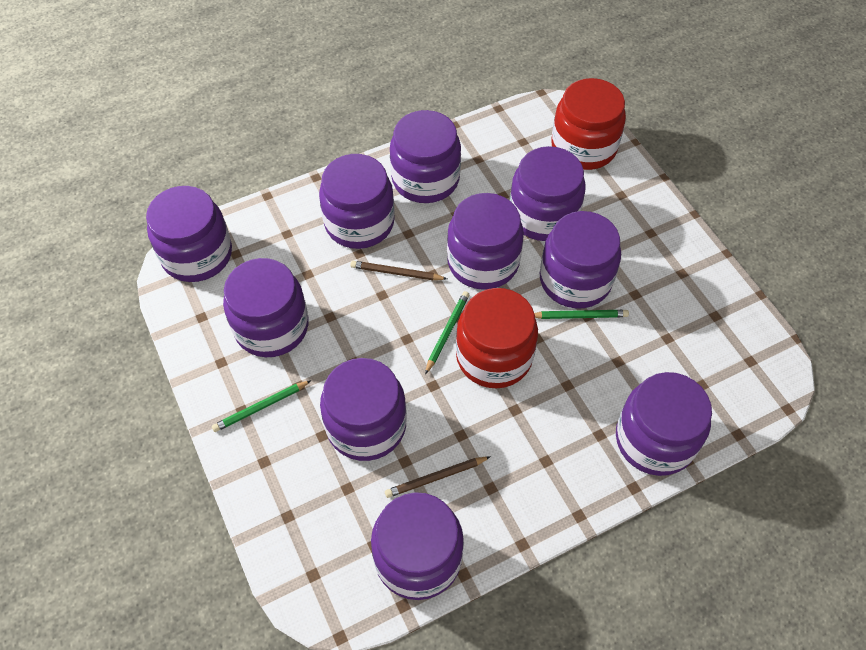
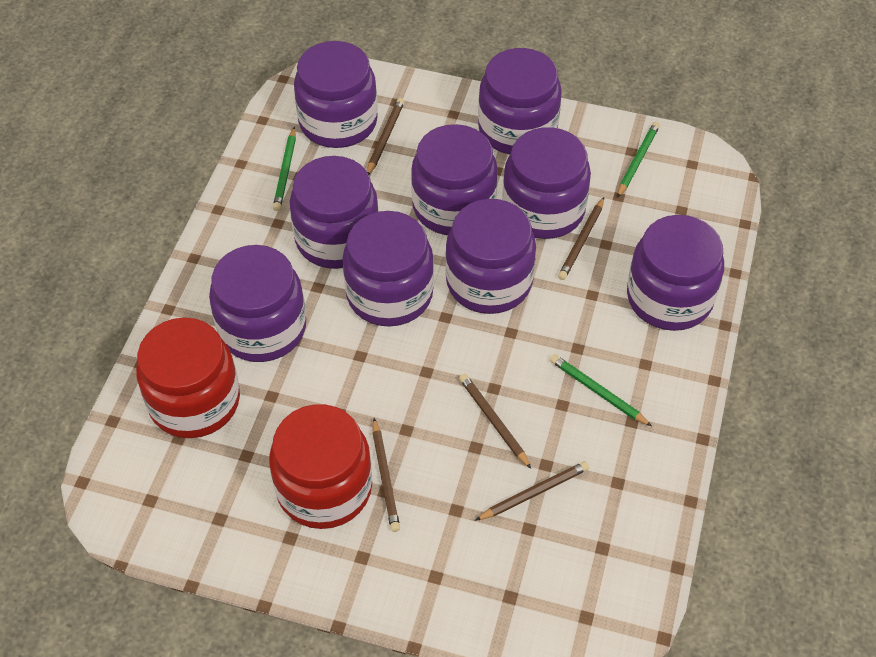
brown pencil: [350,261,447,280] [385,456,491,498] = 2 -> [367,98,405,175] [372,418,400,532] [459,374,531,469] [475,461,589,521] [558,197,604,280] = 5
purple jar: [146,186,232,282] [223,258,309,357] [319,154,395,249] [320,358,407,461] [371,492,464,600] [390,110,461,203] [447,193,524,290] [510,146,586,241] [539,211,621,308] [616,372,712,476] = 10 -> [209,245,306,362] [290,156,379,269] [294,41,378,148] [343,211,434,327] [411,124,498,235] [445,199,536,314] [478,48,562,154] [502,127,591,239] [627,215,724,331] = 9

